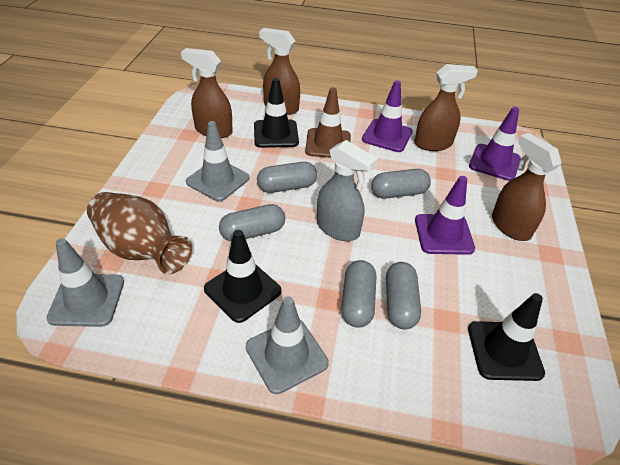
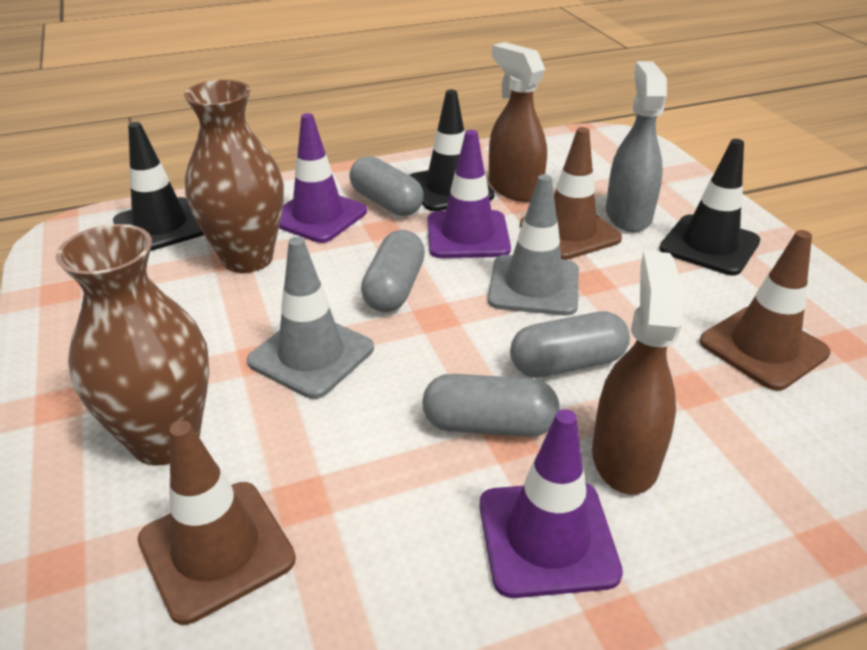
brown spray bottle: [181,48,233,138] [259,28,300,115] [414,64,478,151] [492,133,562,241] = 4 -> [489,42,547,202] [592,251,684,495] = 2
brown traffic cone: [305,87,351,158] = 1 -> [138,421,296,625] [520,127,622,260] [700,230,831,391] = 3
brown vase: [87,192,192,274] = 1 -> [56,224,209,466] [184,80,284,273] = 2
grey capsule: [219,204,285,242] [257,162,317,193] [341,260,376,328] [371,169,431,199] [386,262,421,329] = 5 -> [349,156,424,216] [361,230,425,312] [422,374,560,437] [510,311,630,378] = 4
grey traffic cone: [46,238,124,327] [186,121,249,201] [246,296,329,394] = 3 -> [247,237,374,399] [488,174,579,316] = 2

